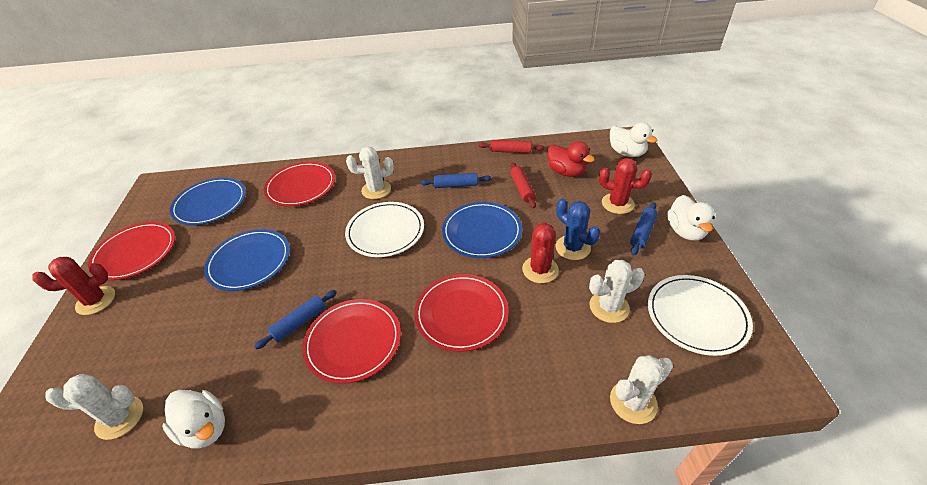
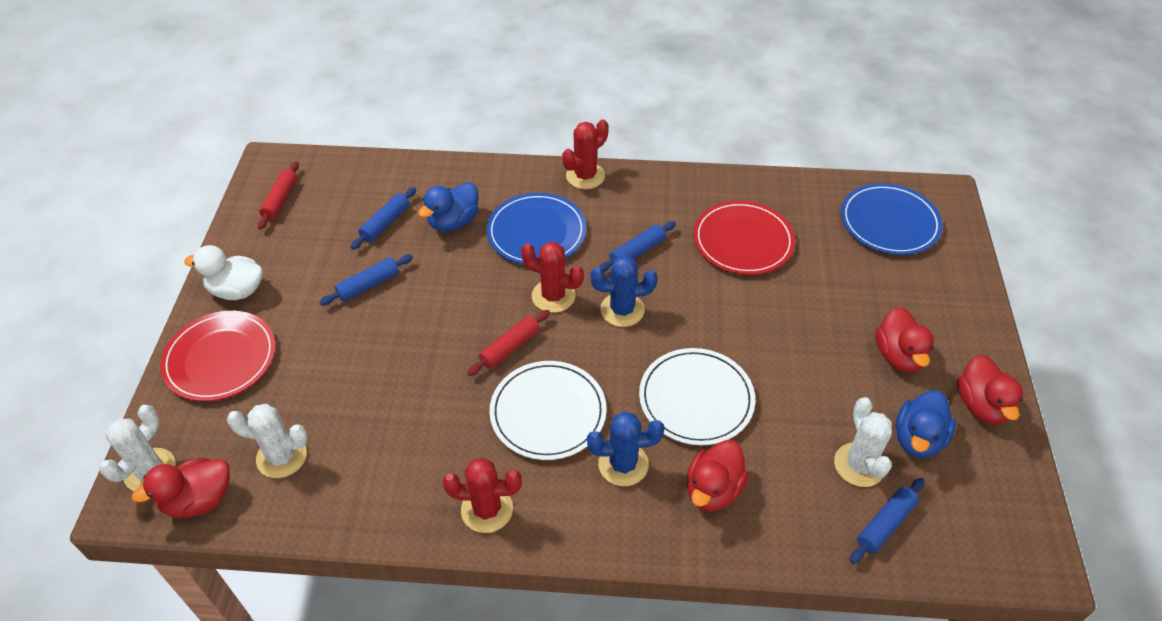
blue cactus: [555,198,600,260] = 1 -> [587,412,664,486] [591,255,658,327] = 2
blue duck: none = 0 -> [418,182,479,232] [896,390,956,458] = 2
blue plate: [170,178,246,225] [204,229,290,291] [442,202,522,258] = 3 -> [487,193,587,265] [841,183,943,255] = 2
blue rolling pin: [254,290,337,349] [420,173,491,188] [630,202,657,255] = 3 -> [319,254,413,305] [351,187,416,250] [599,221,676,272] [850,478,925,564] = 4
red duck: [548,141,595,177] = 1 -> [132,458,230,518] [687,440,749,511] [876,307,934,373] [957,355,1023,425] = 4
red plate: [88,222,175,280] [264,162,335,206] [302,299,401,384] [414,274,508,352] = 4 -> [160,311,276,401] [694,201,795,275] = 2
white cactus: [45,374,143,440] [346,147,394,199] [589,260,645,323] [610,355,673,424] = 4 -> [99,405,176,491] [227,404,308,478] [834,397,892,487] = 3
white duck: [162,390,225,448] [610,122,657,157] [667,195,715,241] = 3 -> [184,245,263,300] = 1

